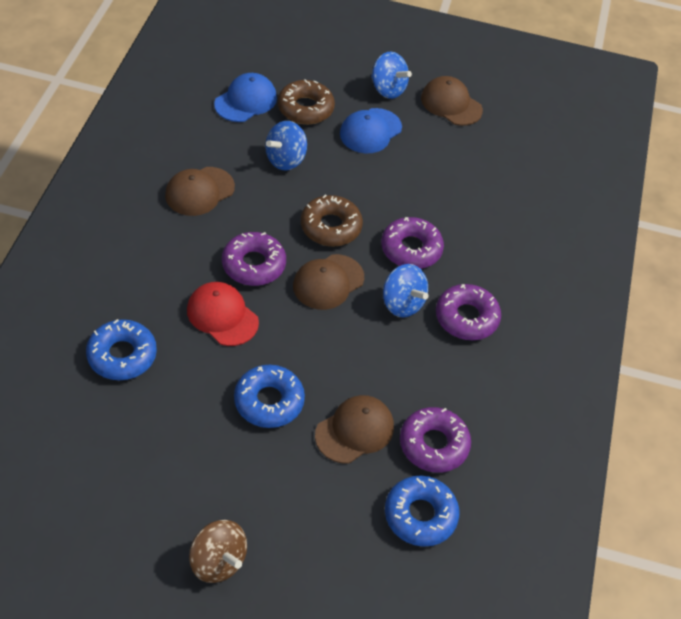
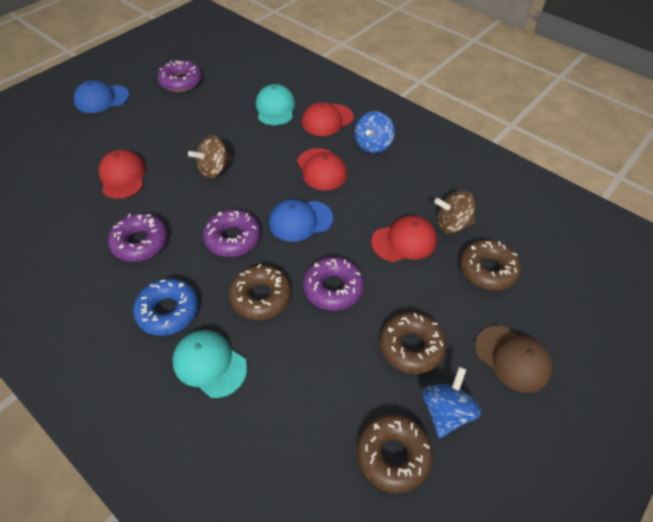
blue donut: [86,319,157,380] [234,365,305,428] [385,476,460,547] = 3 -> [133,279,199,336] = 1
blue spinning top: [265,121,307,170] [371,51,412,99] [383,264,429,317] = 3 -> [355,111,394,153] [422,367,481,438] = 2
brown cap: [165,167,235,216] [293,254,364,310] [315,395,394,464] [421,76,483,126] = 4 -> [475,325,553,393] = 1
brown donut: [278,79,335,124] [301,194,363,247] = 2 -> [229,264,291,320] [357,414,433,493] [380,312,446,374] [460,239,521,291] = 4
brown spinning top: [189,520,247,583] = 1 -> [188,135,233,179] [434,190,476,233] = 2
red cap: [187,282,259,346] = 1 -> [98,150,146,199] [297,148,347,190] [302,102,354,136] [371,215,437,262] = 4
turquoise cap: none = 0 -> [172,330,247,398] [256,84,295,125] = 2

